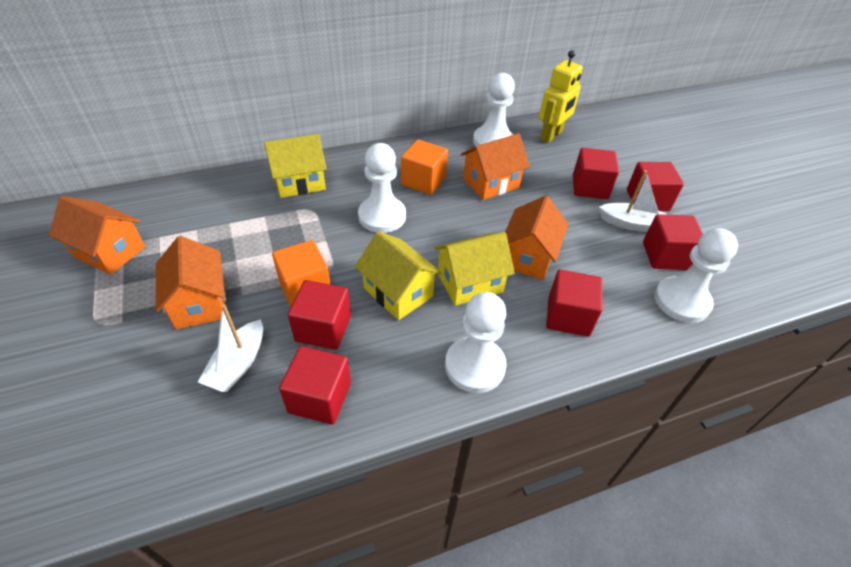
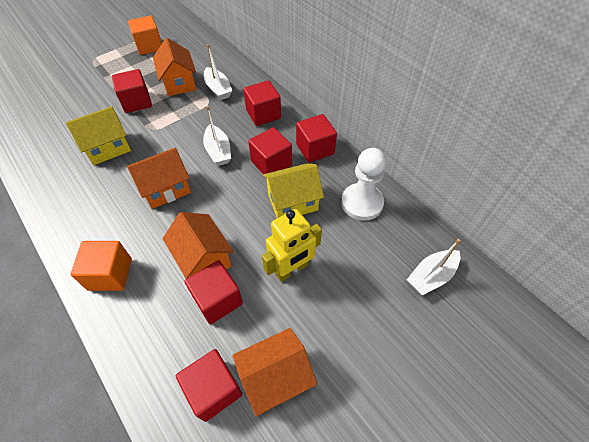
white boat: [198,304,263,392] [599,170,667,232] = 2 -> [203,106,231,166] [204,44,232,100] [407,239,460,296] = 3
white pawn: [358,143,406,233] [445,292,507,393] [473,73,515,146] [655,228,738,323] = 4 -> [341,148,387,221] = 1
yellow house: [264,134,327,198] [355,231,442,320] [434,232,515,306] = 3 -> [66,106,131,165] [263,163,324,218] = 2

